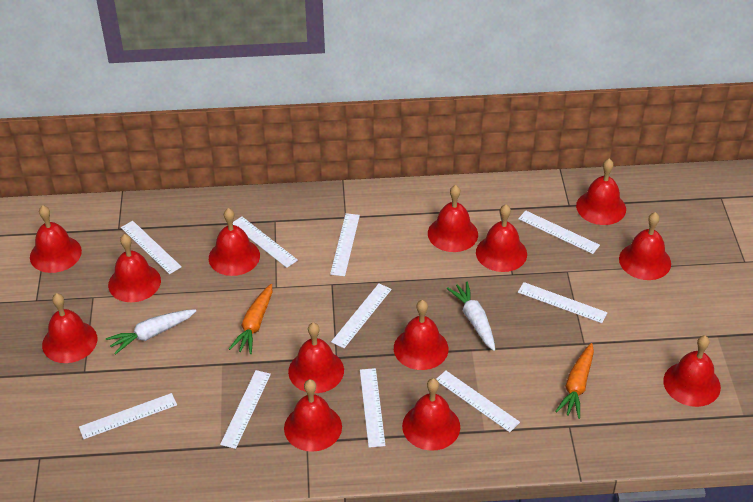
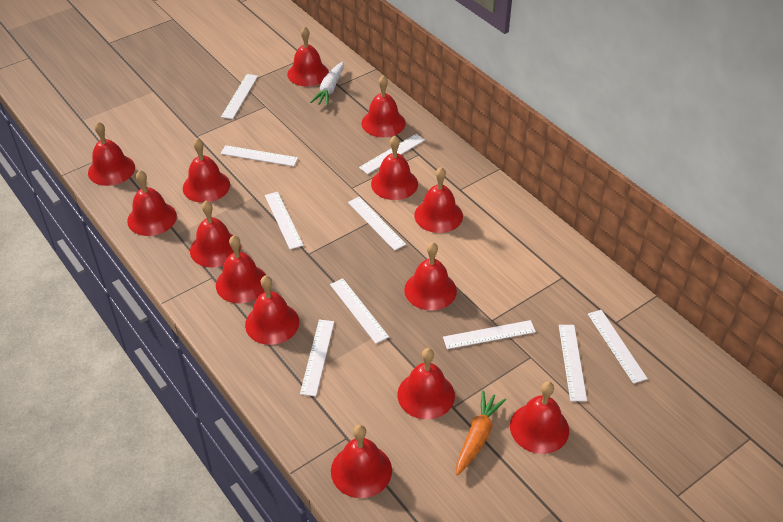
orange carrot: [229,284,272,354] [555,343,594,419] = 2 -> [456,390,506,475] = 1
red bell: [30,205,82,273] [42,293,97,363] [108,234,161,302] [209,208,260,276] [284,379,342,452] [288,323,344,393] [394,300,449,370] [402,378,460,451] [428,185,478,252] [476,204,527,272] [576,159,626,225] [619,212,671,280] [663,336,721,407] = 13 -> [88,122,135,186] [127,170,177,236] [183,138,230,203] [190,201,241,268] [216,235,266,303] [245,275,299,345] [287,26,329,86] [331,425,392,498] [361,75,406,137] [371,136,418,200] [397,348,455,419] [404,242,457,311] [414,167,463,233] [510,381,569,454] = 14
white carrot: [106,309,196,355] [446,281,495,351] = 2 -> [310,62,344,106] = 1

